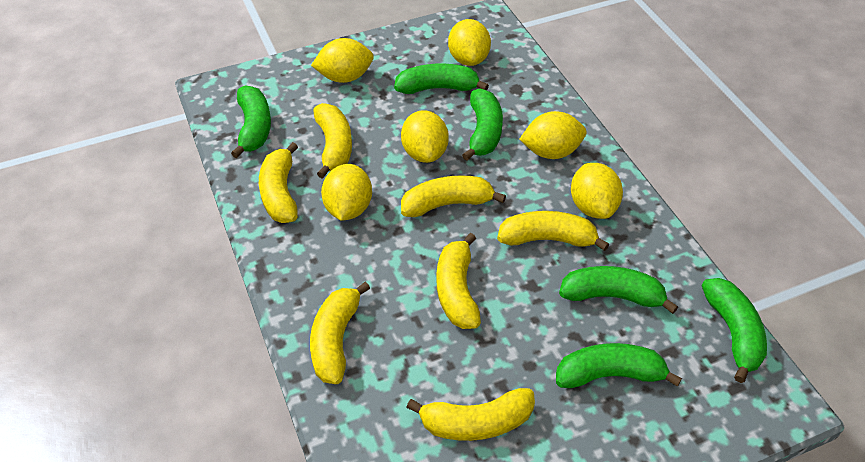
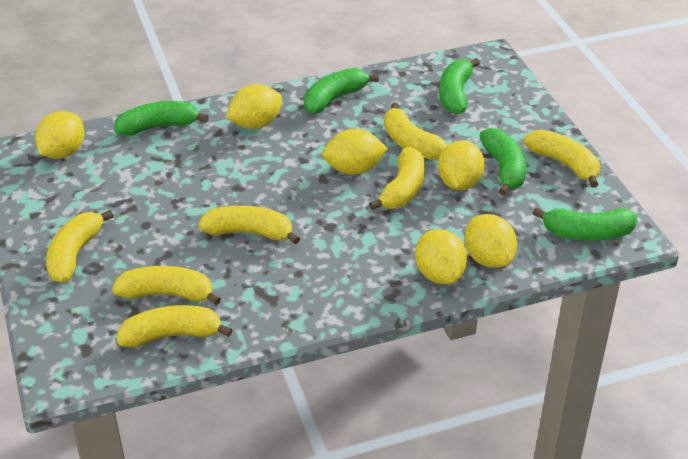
green banana: [231,85,271,158] [394,64,489,94] [462,88,503,161] [556,343,682,388] [559,266,678,314] [702,278,767,383] = 6 -> [115,101,209,136] [304,68,379,114] [439,58,480,114] [479,128,526,196] [533,207,637,241] = 5

